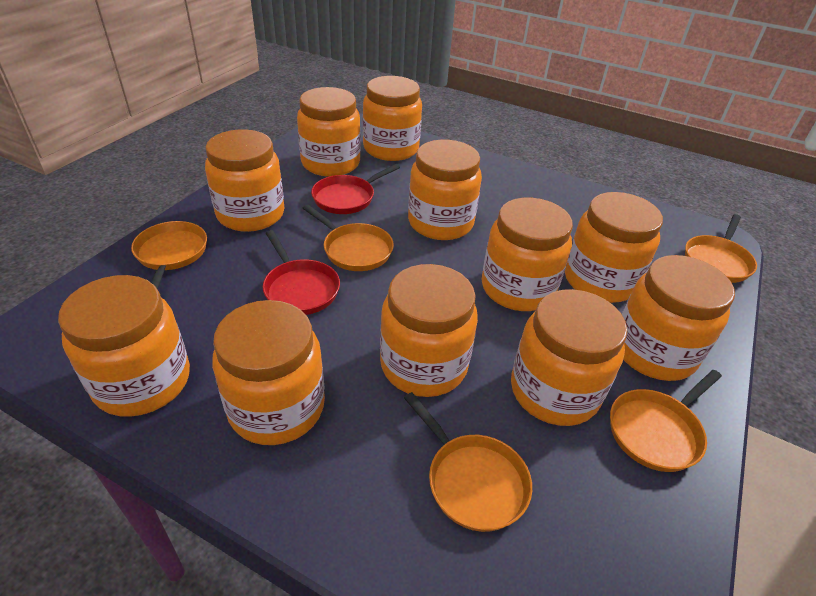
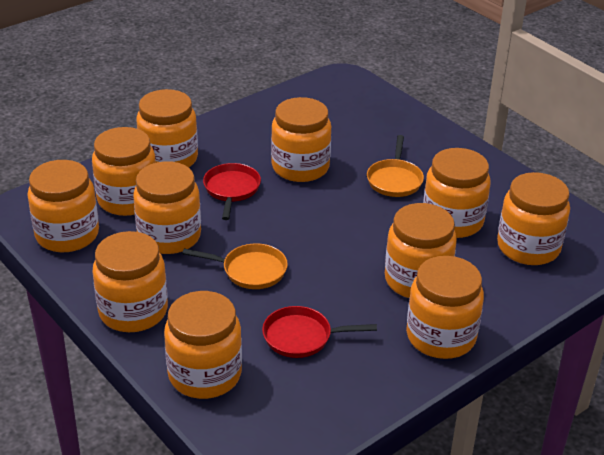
orange pan: [131,221,207,290] [303,204,394,271] [404,392,532,532] [610,370,722,472] [685,214,757,283] = 5 -> [182,243,288,289] [367,135,424,197] = 2

